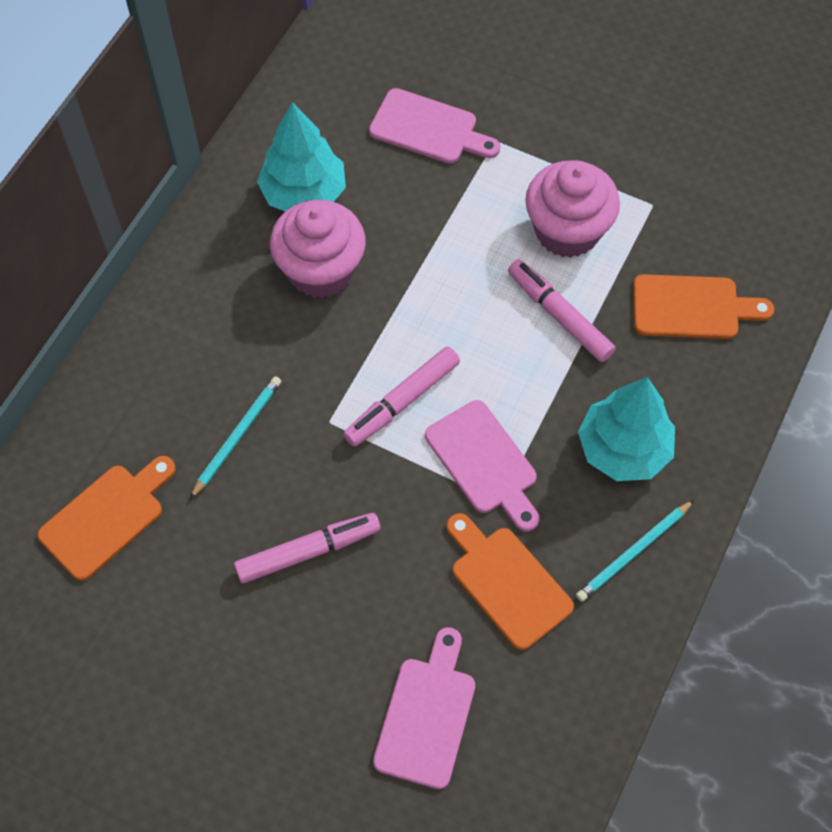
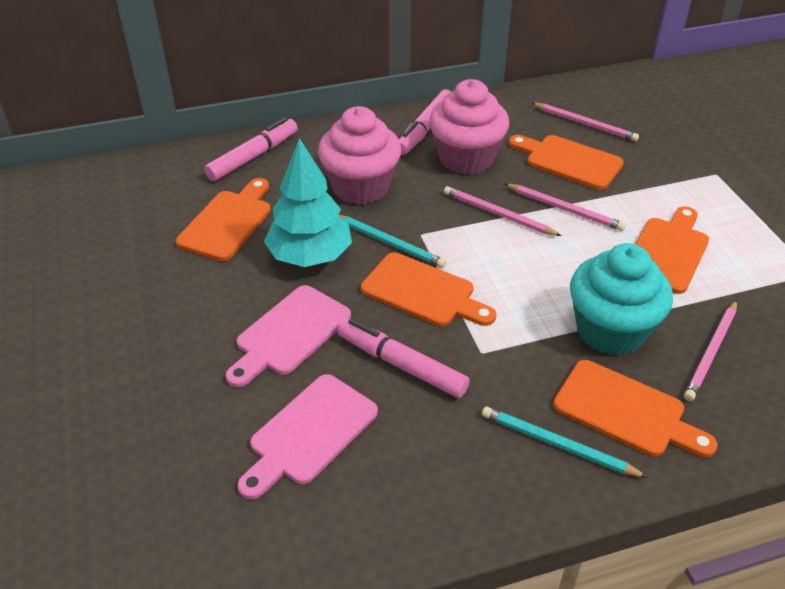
orange cutting board: [37,456,176,581] [447,513,574,650] [633,274,774,339] = 3 -> [176,178,271,261] [361,252,497,326] [509,135,624,190] [553,360,718,457] [635,206,709,294] = 5
pink cutting board: [369,88,500,164] [373,627,475,789] [425,400,539,532] = 3 -> [225,285,351,387] [237,374,378,500] = 2
pink pencil: none = 0 -> [444,186,561,236] [505,184,626,231] [532,103,639,141] [684,300,737,401] = 4
turquoise cupcake: none = 0 -> [570,243,673,356] = 1
turquoise tree: [257,102,346,211] [578,377,675,481] = 2 -> [264,138,352,267] = 1

